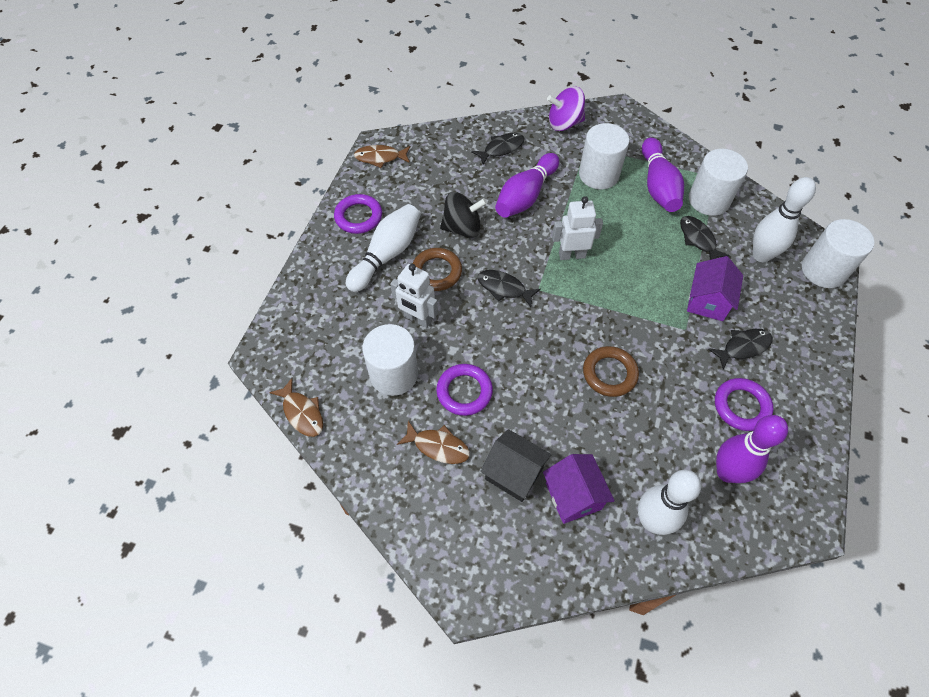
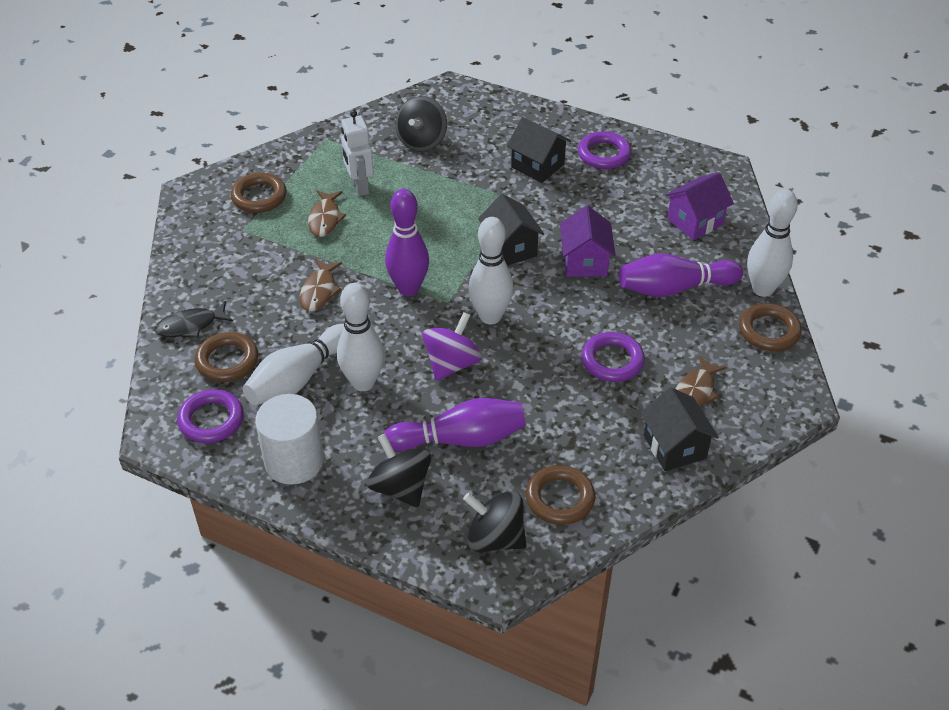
black fish: [471,133,525,165] [477,270,541,307] [680,216,730,260] [708,329,773,370] = 4 -> [155,301,233,338] = 1
black house: [480,429,552,502] = 1 -> [478,194,544,266] [507,117,571,183] [641,387,719,471] = 3
black spinning top: [440,192,487,238] = 1 -> [367,434,431,507] [396,96,447,152] [463,491,526,552] = 3
brown ring: [413,248,462,291] [583,346,639,397] = 2 -> [195,332,258,382] [231,173,286,213] [526,465,595,525] [739,303,802,351] = 4
white bowling pin: [346,204,420,292] [638,470,701,535] [753,177,816,262] = 3 -> [243,324,344,405] [337,283,384,391] [469,217,513,324] [747,189,798,297] = 4
white cylinder: [362,324,418,396] [579,123,629,189] [689,149,748,216] [802,219,874,288] = 4 -> [255,394,324,485] = 1
white robot: [390,264,438,328] [552,196,603,260] = 2 -> [341,110,374,196] = 1

